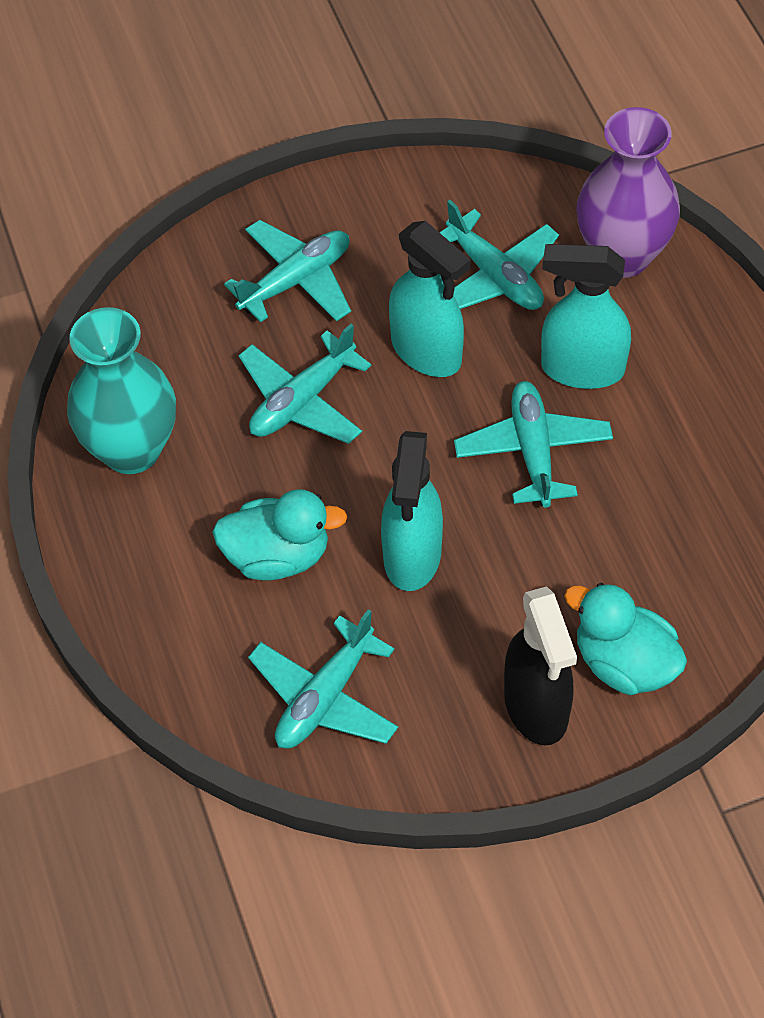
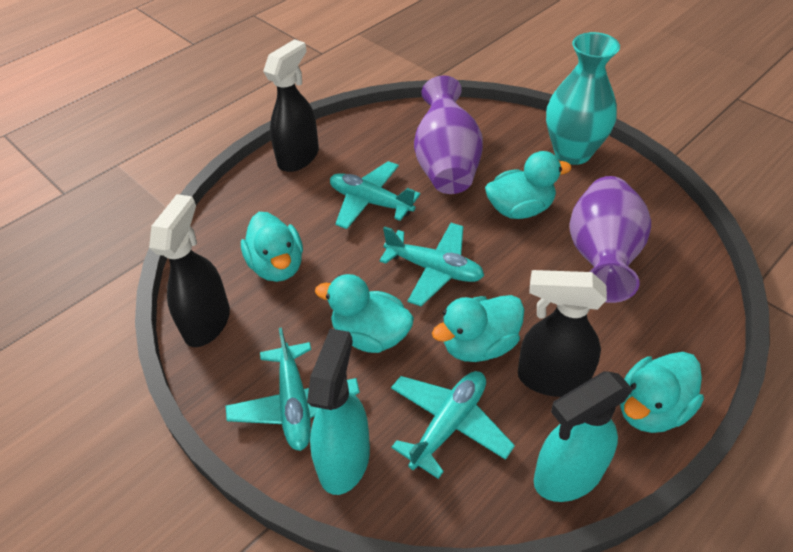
black spray bottle: [504,586,577,745] = 1 -> [149,194,230,347] [263,39,319,172] [518,270,607,397] = 3
purple vase: [576,107,680,278] = 1 -> [414,75,483,194] [569,176,651,303] = 2
turquoise duck: [212,489,348,580] [564,583,687,695] = 2 -> [241,212,303,282] [315,274,414,353] [432,295,524,362] [485,151,572,219] [620,352,704,433] = 5
turquoise plane: [224,220,351,322] [238,324,371,444] [248,609,398,749] [440,200,559,310] [454,381,613,508] = 5 -> [226,327,360,451] [330,161,420,229] [379,223,484,306] [391,371,515,479] = 4
turquoise spray bottle: [381,431,443,591] [389,221,471,377] [541,244,631,389] = 3 -> [307,329,370,495] [534,371,633,502] = 2

